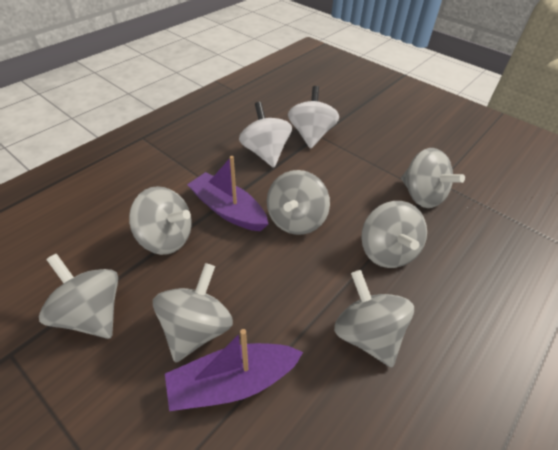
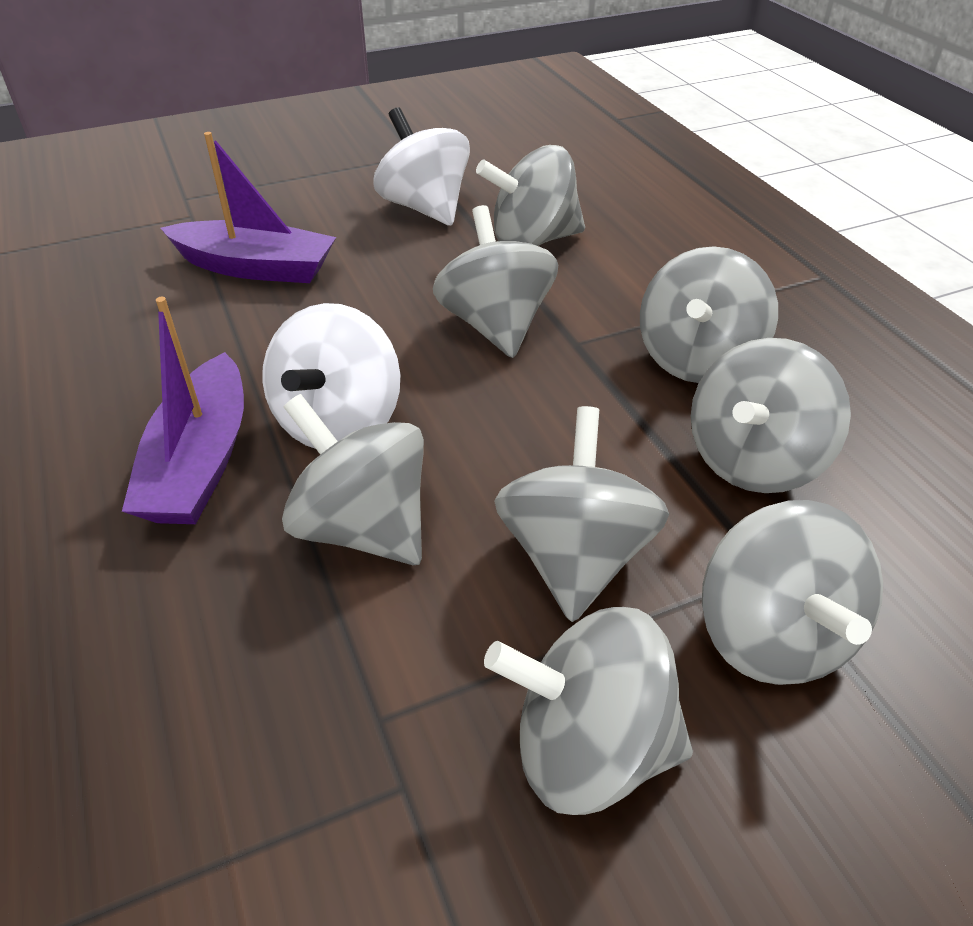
grey spinning top: [39,254,118,339] [129,186,192,255] [153,263,233,363] [267,170,330,235] [334,270,414,367] [361,201,427,268] [401,148,465,208] = 7 -> [282,394,424,565] [433,205,558,358] [476,145,585,246] [484,607,693,815] [494,406,669,622] [640,246,778,383] [691,338,851,493] [702,500,883,685] = 8

